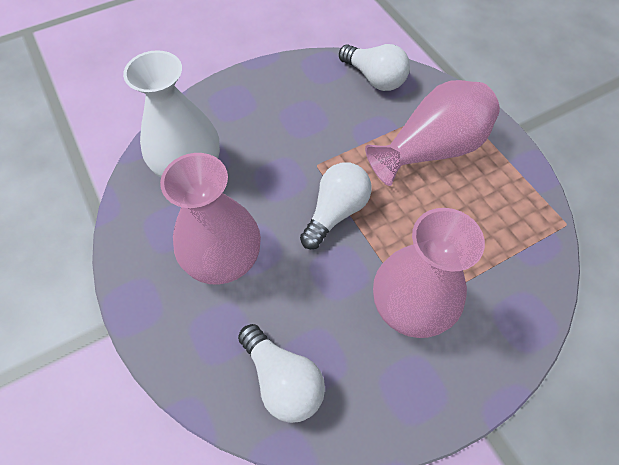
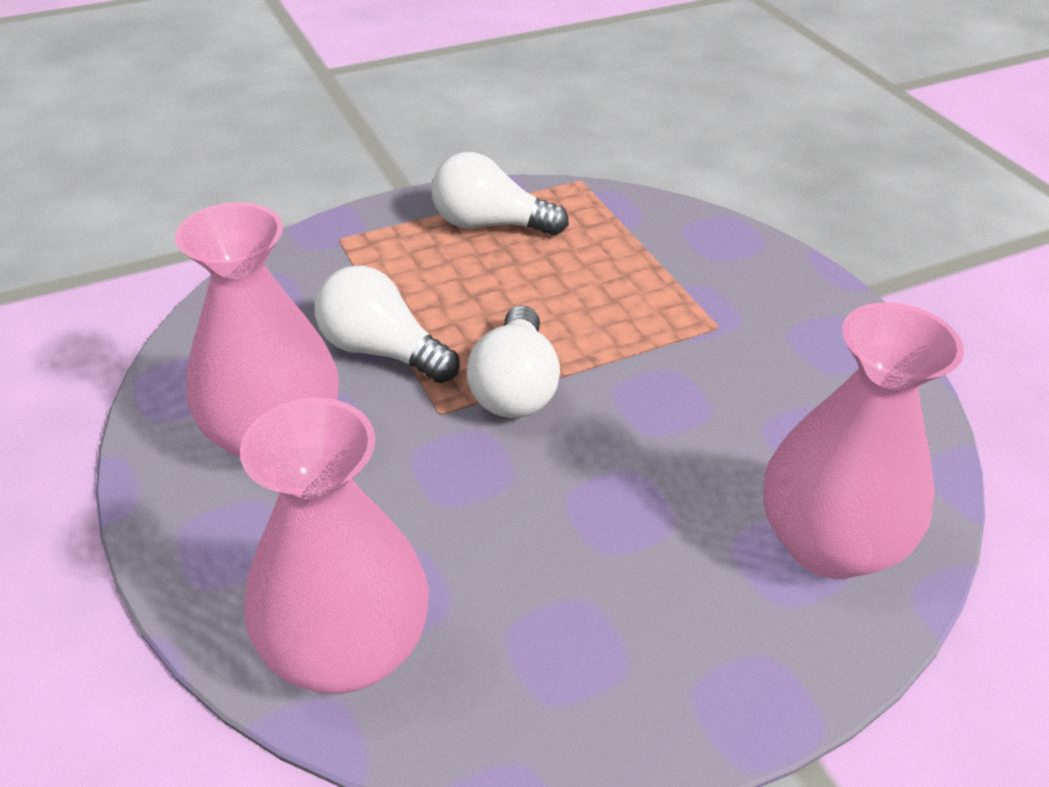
white vase: [123,50,220,178] = 1 -> none = 0

